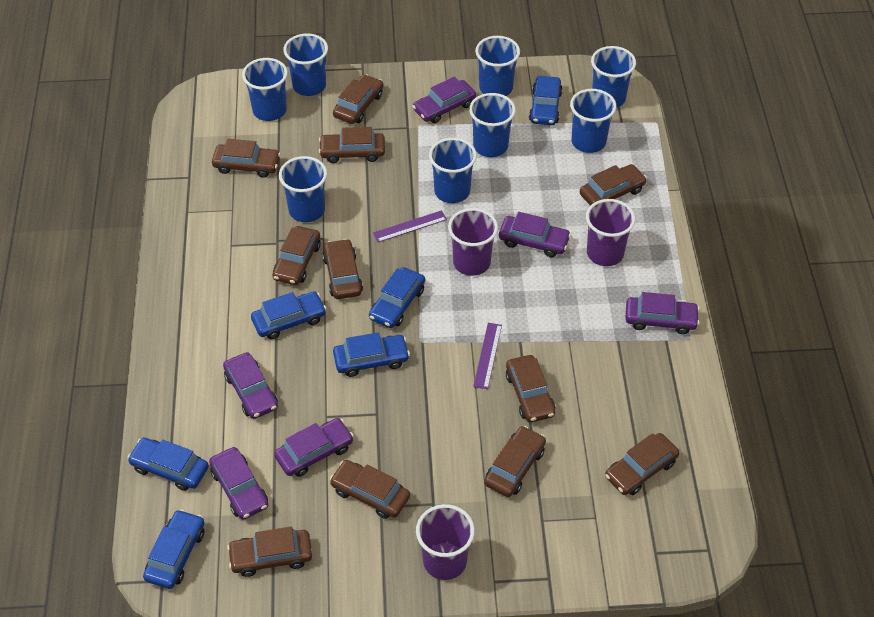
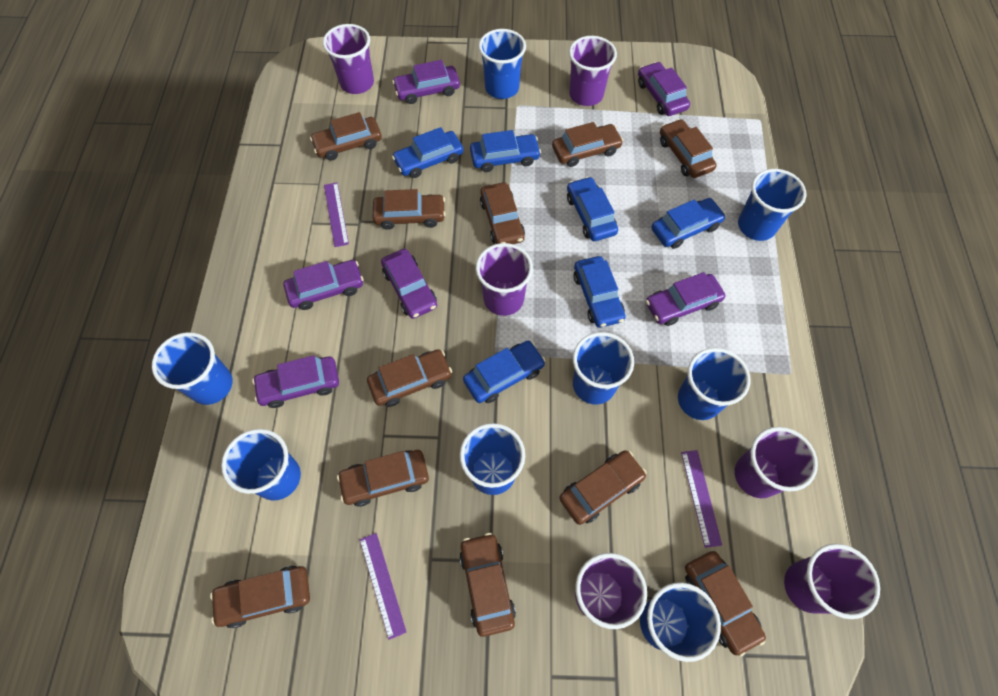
purple cup: [416,504,475,580] [448,208,498,276] [586,199,636,266] = 3 -> [323,24,374,94] [476,243,533,316] [569,36,617,106] [575,553,647,629] [735,427,818,498] [784,544,880,619] = 6
purple ruler: [373,210,447,242] [473,323,502,389] = 2 -> [324,182,349,247] [360,533,407,640] [681,450,722,548] = 3

